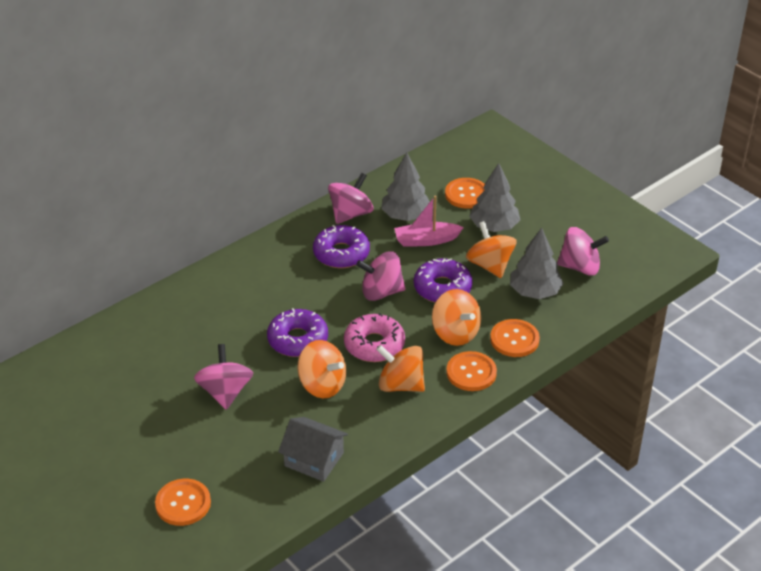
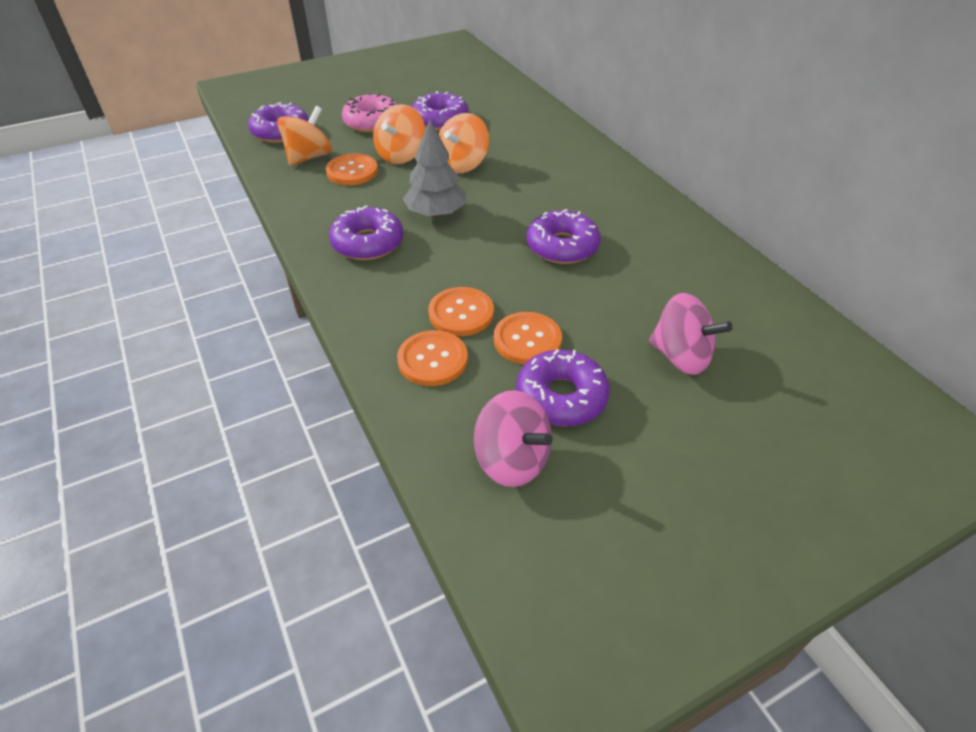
grey house: [278,417,348,482] = 1 -> none = 0
grey tree: [381,153,430,221] [469,163,520,232] [510,228,564,299] = 3 -> [403,120,466,217] = 1
orange spinning top: [297,340,346,398] [376,345,425,392] [432,289,481,346] [466,221,517,278] = 4 -> [277,106,332,166] [373,104,426,164] [438,113,489,173] = 3
pink boat: [394,196,464,247] = 1 -> none = 0
pink spinning top: [194,344,253,410] [328,173,374,224] [356,251,406,301] [557,227,609,276] = 4 -> [474,390,553,487] [649,293,732,375] = 2
purple donut: [267,308,328,357] [313,225,370,268] [414,259,473,303] = 3 -> [248,102,309,143] [329,205,403,260] [412,91,469,131] [516,349,610,427] [527,209,601,264] = 5

